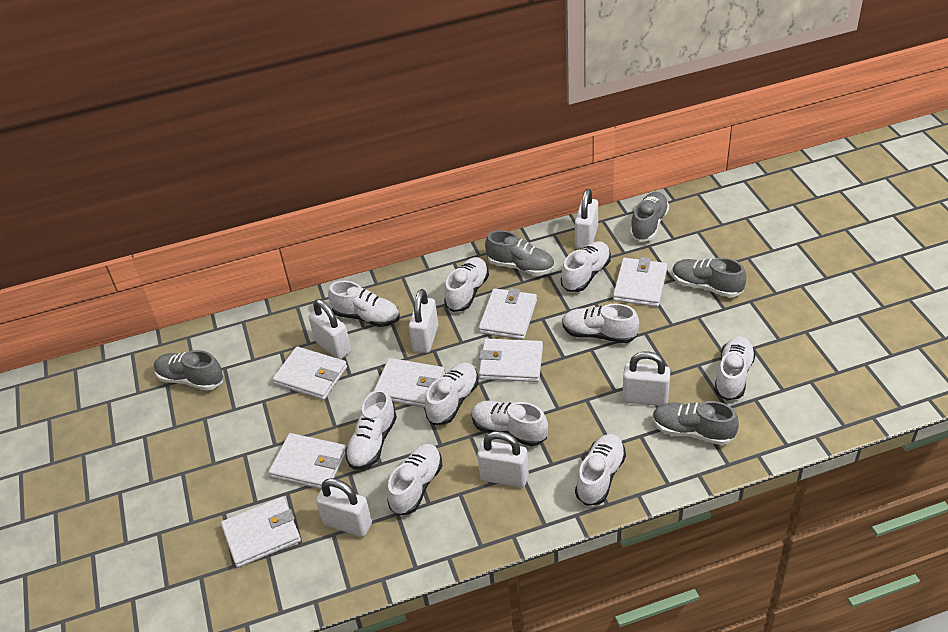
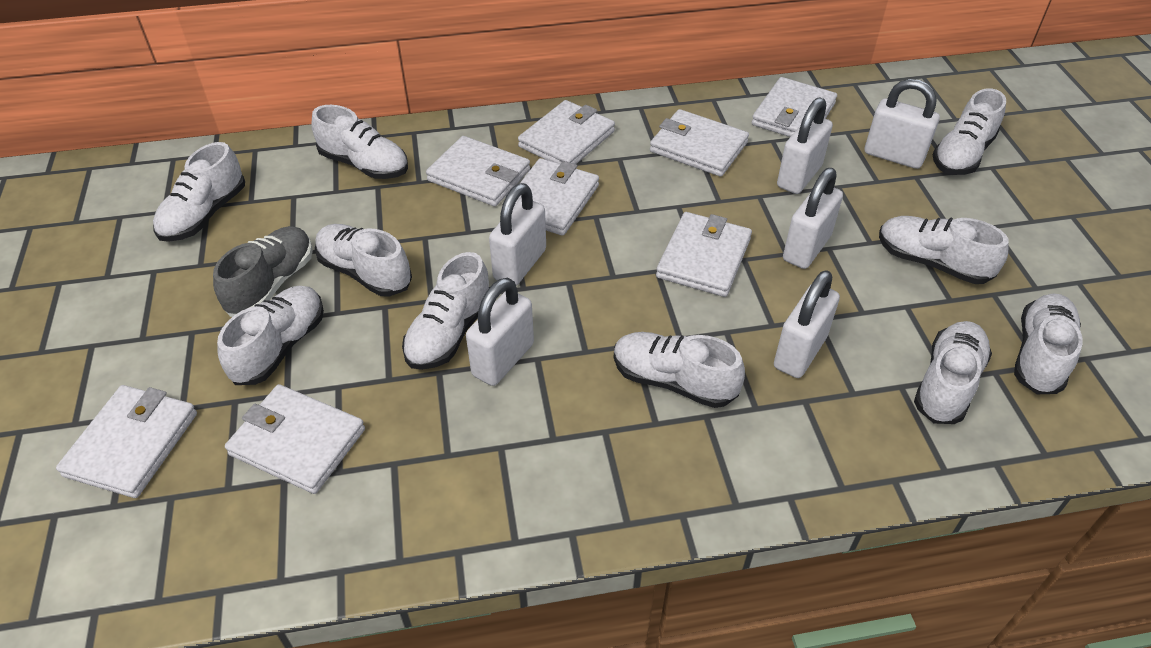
grey shoe: [154,350,223,391] [485,230,554,276] [630,192,669,242] [653,401,739,445] [672,258,746,298] = 5 -> [213,226,313,317] = 1
white wallet: [221,497,301,568] [268,433,346,489] [273,346,347,400] [374,358,445,408] [479,288,537,340] [479,338,543,382] [613,257,668,307] = 7 -> [56,385,197,498] [225,384,365,494] [426,136,530,206] [515,158,599,236] [518,100,615,164] [650,109,749,177] [656,212,752,297] [752,77,837,137] = 8

